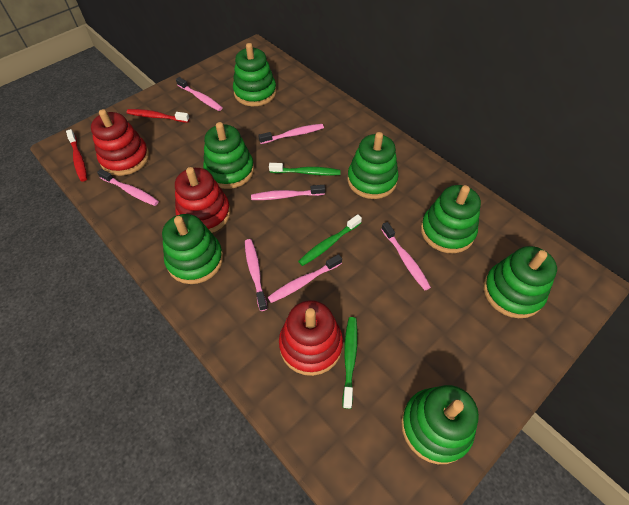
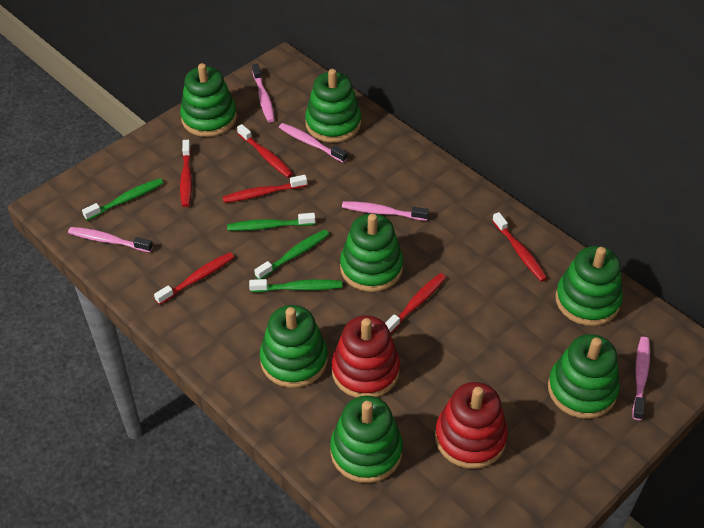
green toothbrush: [269,163,341,176] [298,214,362,266] [342,317,358,409] = 3 -> [82,178,163,221] [227,213,316,231] [249,279,342,292] [254,229,329,279] = 4
pink toothbrush: [97,169,159,206] [176,77,223,111] [245,239,267,311] [251,185,325,200] [258,124,324,144] [268,254,342,303] [381,222,431,290] = 7 -> [68,227,153,252] [252,64,275,122] [279,123,347,163] [342,201,429,221] [632,337,650,420] = 5
red stacking toy: [91,109,149,176] [175,167,231,233] [279,300,343,376] = 3 -> [331,315,400,398] [435,382,508,469] = 2
red toothbrush: [66,129,87,182] [127,109,190,123] = 2 -> [154,252,234,305] [180,140,192,207] [222,175,307,203] [237,124,293,178] [385,273,446,334] [492,212,547,282] = 6

